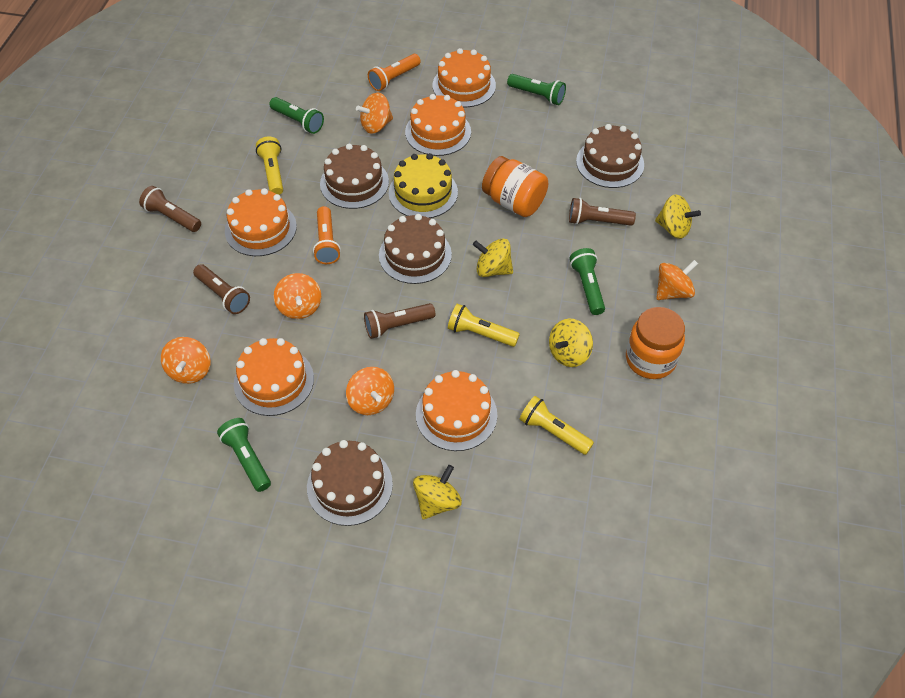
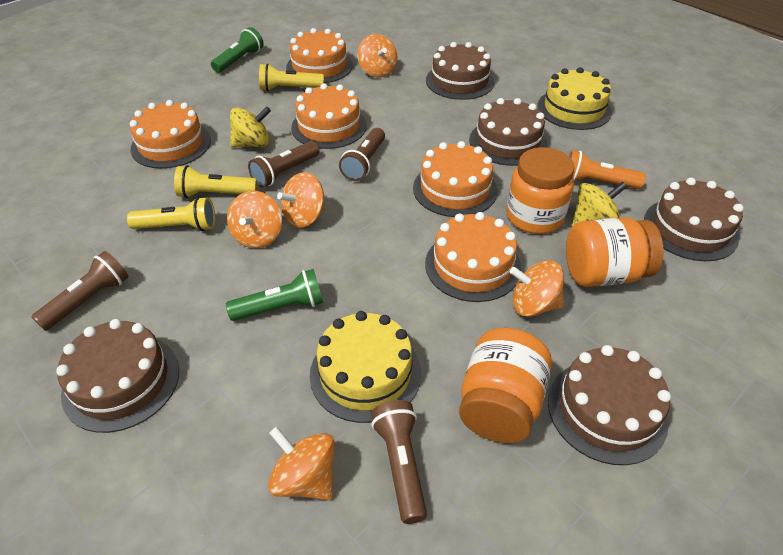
brown cake: [307,440,393,526] [320,144,389,209] [379,214,452,284] [576,124,644,188] = 4 -> [56,319,179,433] [426,42,494,100] [469,98,547,166] [548,345,671,465] [644,178,744,261] = 5
green flashlight: [217,418,271,492] [269,97,324,134] [507,74,566,105] [570,248,605,315] = 4 -> [211,27,264,73] [226,269,323,321] = 2
orange flashlight: [313,206,341,264] [368,54,421,91] = 2 -> [569,150,646,189] = 1
orange jar: [482,156,548,217] [626,307,685,379] = 2 -> [459,328,552,443] [506,147,575,234] [566,217,664,287] = 3
yellow cake: [389,153,458,218] = 1 -> [310,311,421,423] [537,67,612,130] = 2
yellow spinning top: [413,465,462,519] [473,238,513,277] [549,319,593,367] [655,194,701,239] = 4 -> [230,107,271,147] [572,182,627,226] = 2

